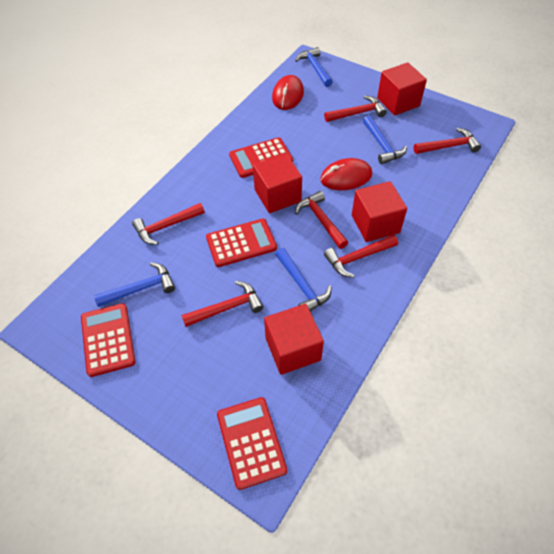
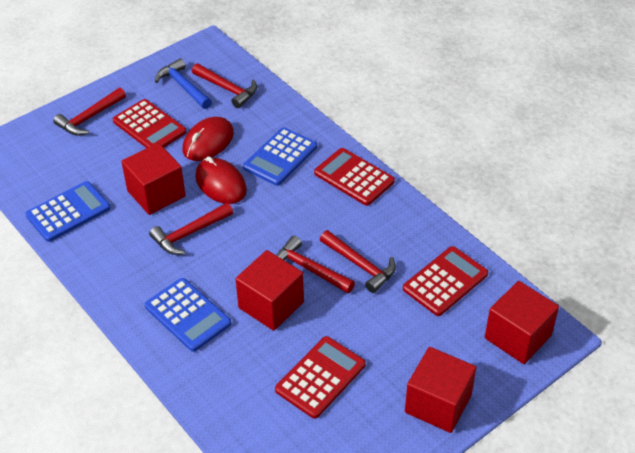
blue calculator: none = 0 -> [26,181,111,242] [145,278,231,352] [243,127,317,186] = 3
blue hammer: [94,262,175,307] [275,248,331,311] [295,47,333,87] [363,115,407,164] = 4 -> [155,58,212,109] = 1
red hammer: [132,203,205,245] [181,281,264,327] [295,191,348,249] [324,95,387,122] [324,235,398,278] [414,128,481,154] = 6 -> [53,88,126,136] [149,203,233,255] [192,63,257,108] [276,236,355,293] [320,230,396,293] = 5

